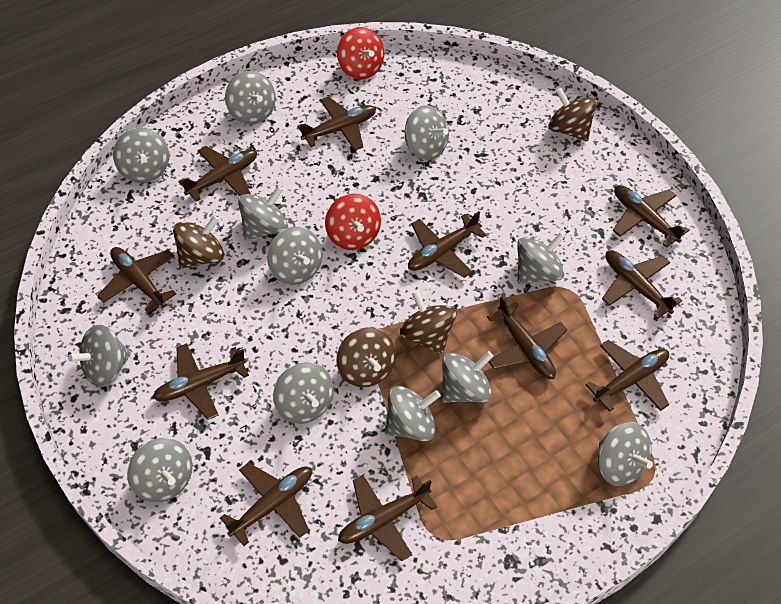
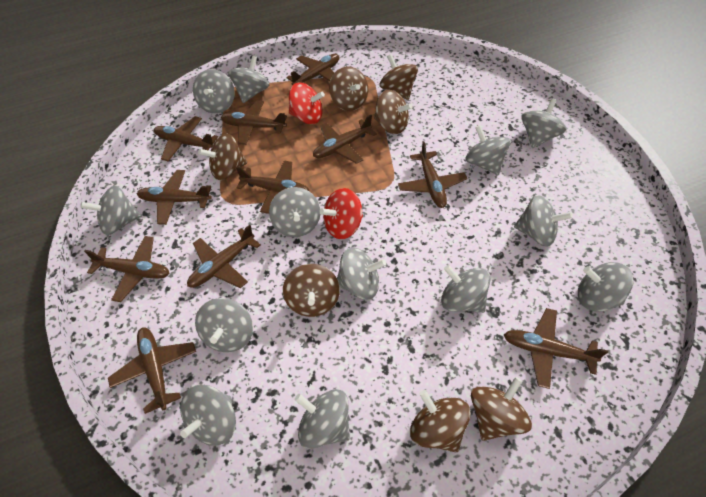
brown spinning top: [173,215,224,269] [336,327,396,387] [400,290,457,355] [549,88,597,141] = 4 -> [198,134,247,180] [283,264,340,317] [329,67,368,111] [374,90,413,134] [379,54,418,100] [410,390,471,453] [471,377,532,441] = 7
grey spinning top: [68,325,131,387] [113,128,169,183] [127,438,193,503] [225,71,276,125] [238,186,288,240] [267,227,322,285] [273,362,334,424] [385,386,441,441] [405,105,449,160] [442,351,493,403] [517,233,565,284] [598,422,653,486] = 12 -> [80,185,141,235] [180,385,236,445] [193,69,235,114] [195,298,253,352] [228,56,269,103] [269,187,320,237] [295,389,350,449] [337,247,386,300] [441,265,490,313] [465,125,511,175] [514,195,573,247] [521,98,566,148] [578,262,634,312] = 13

